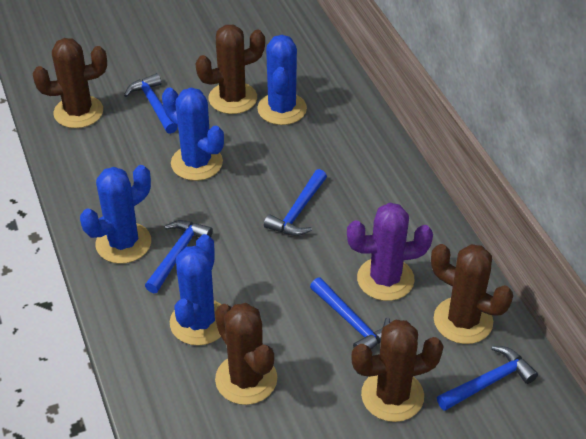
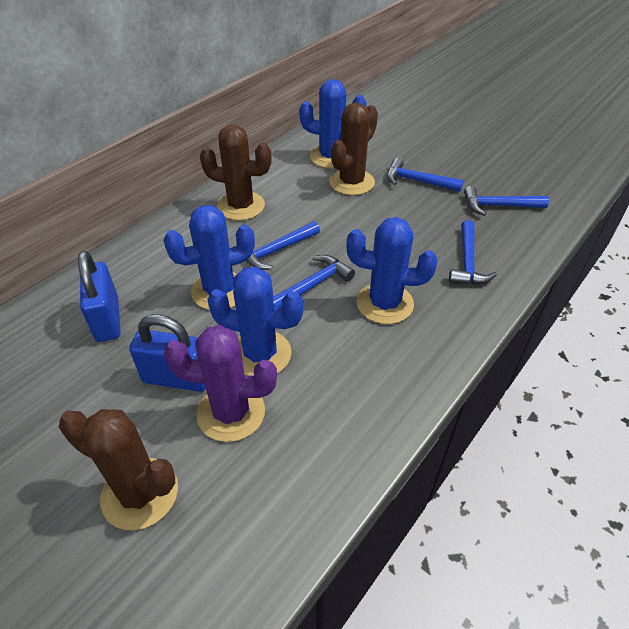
blue padlock: none = 0 -> [78,251,121,342] [129,314,206,392] = 2
brown cactus: [33,38,107,128] [195,25,265,114] [215,303,277,405] [351,320,444,422] [431,244,513,344] = 5 -> [59,409,178,530] [200,125,272,221] [329,102,378,195] = 3

